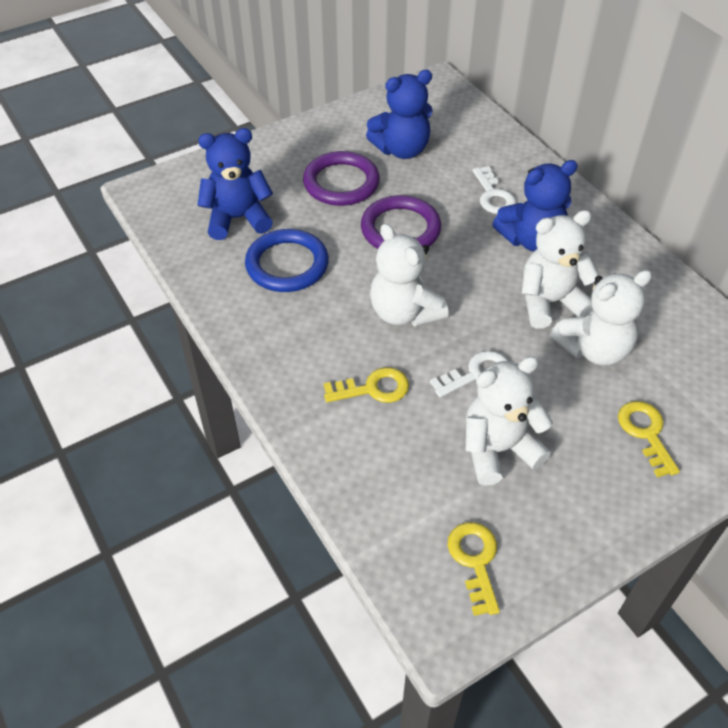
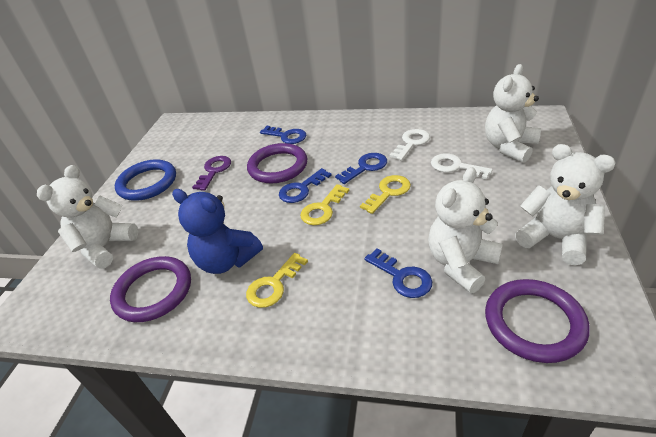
blue key: none = 0 -> [260,126,307,144] [279,168,332,203] [335,153,387,184] [364,248,432,298] = 4
blue teddy bear: [198,128,273,240] [366,70,433,159] [492,160,578,252] = 3 -> [172,189,263,274] = 1
purple key: none = 0 -> [192,156,231,190] = 1
purple ring: [303,151,380,206] [361,195,441,249] = 2 -> [110,256,191,322] [247,143,307,184] [485,279,590,363] = 3

